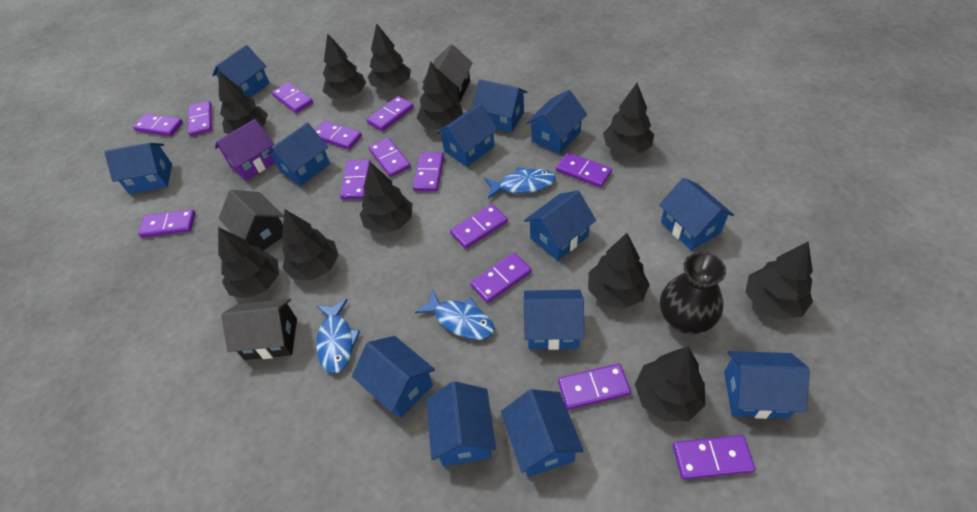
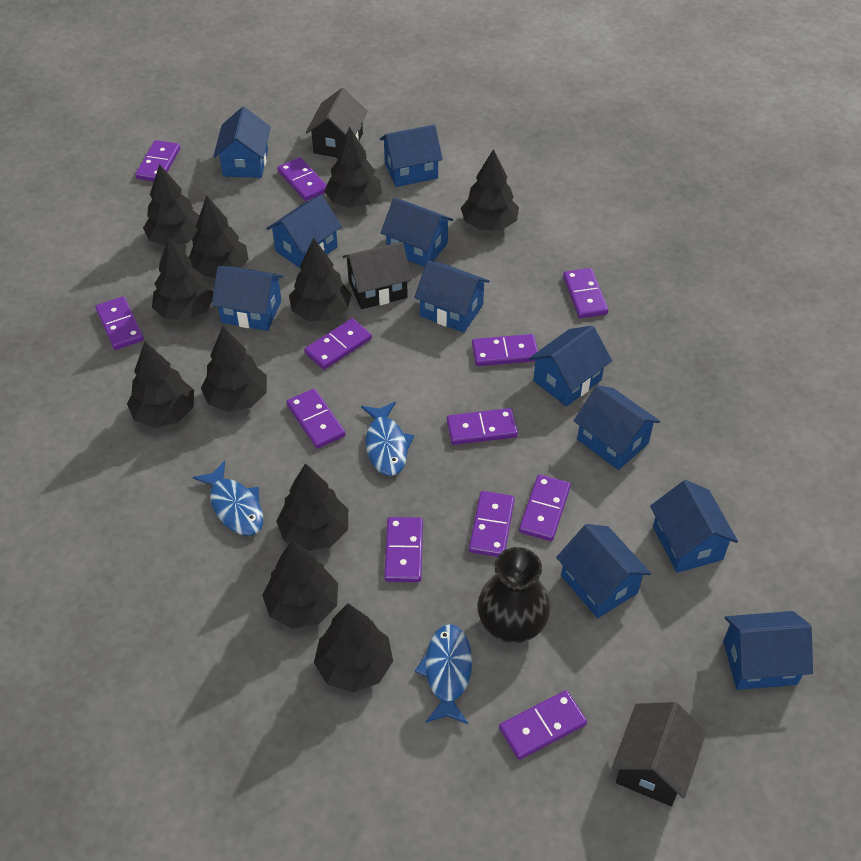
blue house: [104,143,172,194] [212,45,270,98] [267,123,330,186] [352,336,435,418] [426,381,496,466] [436,104,498,167] [472,79,527,133] [501,389,584,477] [524,191,596,261] [524,290,584,350] [526,90,587,154] [659,178,734,251] [724,351,810,419] = 13 -> [212,266,283,331] [213,107,271,178] [266,195,342,269] [380,125,443,187] [381,198,453,267] [414,260,490,333] [529,326,612,407] [556,524,651,618] [574,385,660,470] [650,480,738,573] [723,611,813,690] = 11
purple domino: [133,114,183,136] [138,209,196,238] [188,101,212,136] [272,82,313,113] [315,121,362,150] [340,160,371,200] [367,96,414,131] [368,138,411,177] [413,152,444,191] [450,204,508,249] [470,253,532,303] [556,152,612,188] [558,364,631,410] [673,435,755,479] = 14 -> [95,296,144,350] [135,140,180,181] [277,157,327,201] [287,388,346,449] [304,318,372,370] [384,517,423,582] [447,408,518,445] [469,491,515,557] [472,334,538,366] [499,690,587,760] [519,474,571,541] [563,268,608,318] = 12
purple house: [215,119,275,181] = 1 -> none = 0

